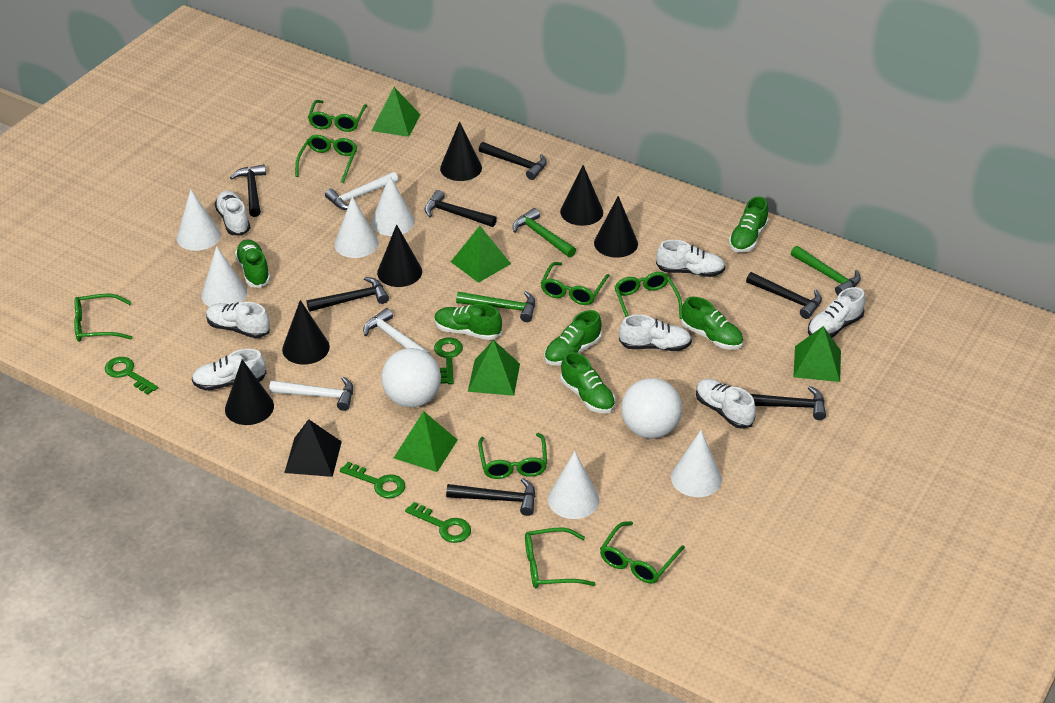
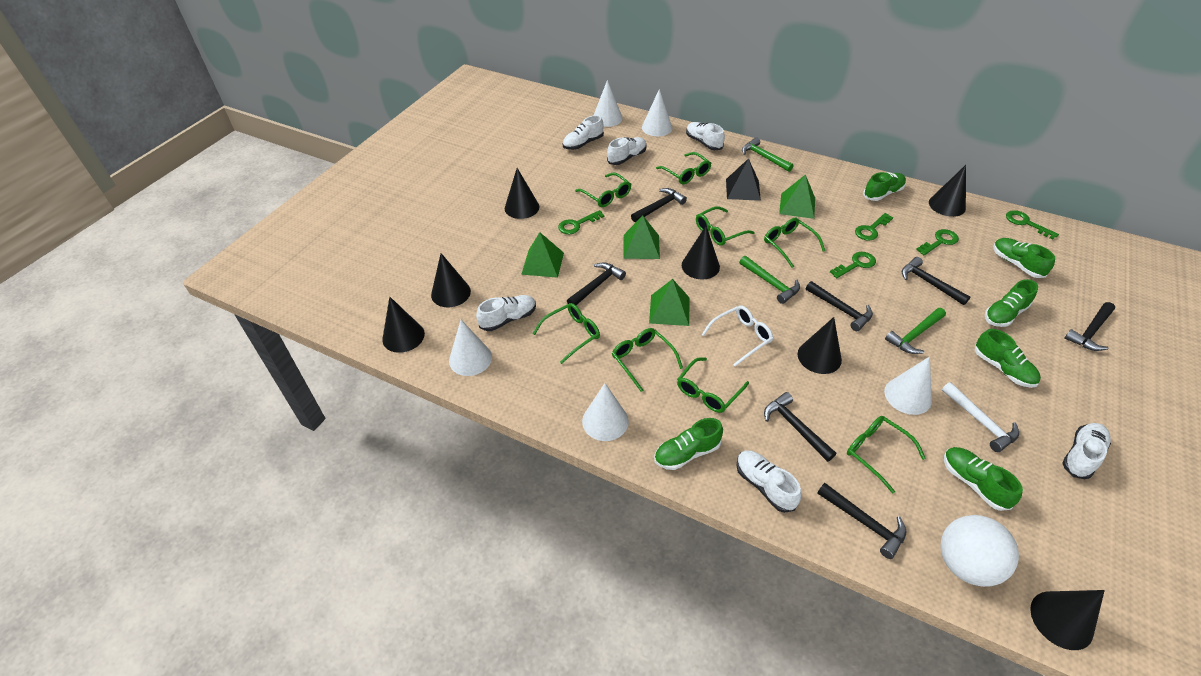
black cone: [225,359,274,425] [282,300,330,365] [377,224,422,287] [440,121,482,181] [560,165,603,226] [594,196,638,258] = 6 -> [382,297,425,353] [431,253,471,307] [505,168,539,219] [682,226,720,279] [798,317,842,374] [929,165,966,217] [1030,590,1105,650] = 7
green key: [105,357,158,395] [340,462,405,498] [405,502,471,543] [434,337,463,384] = 4 -> [558,210,604,234] [830,252,876,278] [855,213,893,241] [916,229,959,255] [1006,210,1059,240] = 5
green pyramid: [372,87,421,137] [394,411,457,472] [451,226,511,283] [468,340,520,396] [793,326,841,382] = 5 -> [521,232,564,278] [623,215,660,259] [649,279,690,326] [779,174,815,219] = 4
white ball: [381,348,441,408] [621,378,682,439] = 2 -> [941,515,1019,587] = 1
white cone: [177,189,221,251] [201,246,247,307] [334,196,378,258] [371,175,415,236] [548,451,599,519] [671,430,722,497] = 6 -> [449,320,492,376] [582,383,629,441] [594,80,623,127] [642,89,672,136] [884,356,932,415] = 5
white glasses: none = 0 -> [702,306,773,366] = 1
white hammer: [269,376,353,411] [325,172,398,210] [363,308,431,355] = 3 -> [942,382,1019,452] = 1
white shoe: [192,349,267,390] [206,302,270,338] [215,191,251,236] [619,314,692,351] [656,240,725,277] [696,379,756,429] [808,287,865,337] = 7 -> [476,295,536,331] [563,115,604,150] [607,137,647,165] [686,122,725,150] [736,450,801,513] [1062,423,1111,479] = 6

